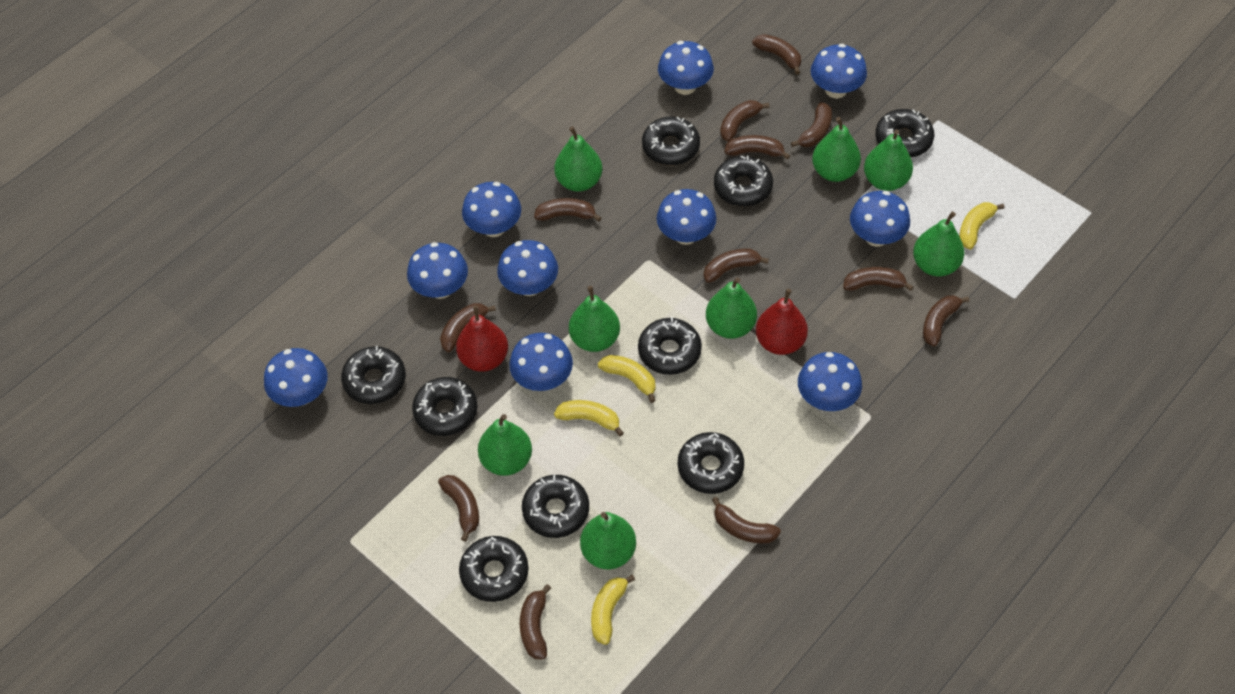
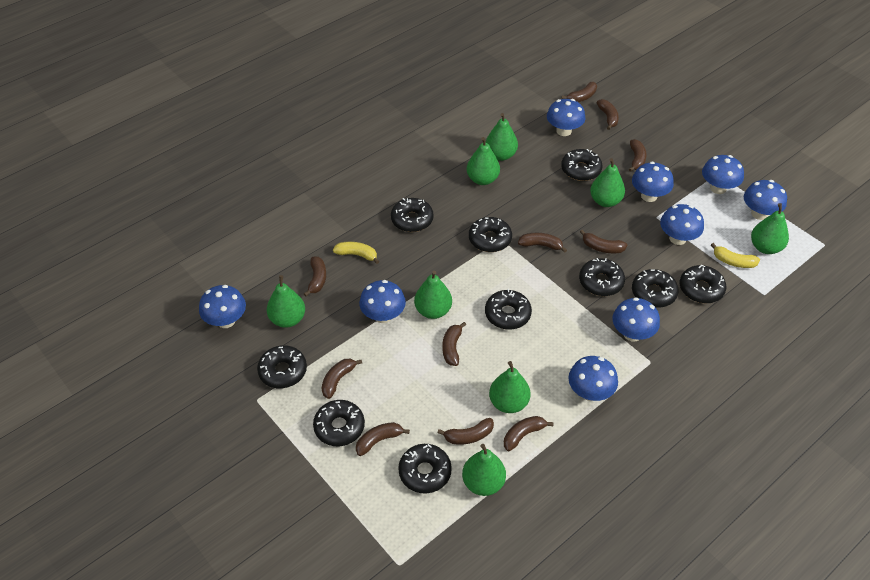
black donut: [341,346,406,404] [412,377,478,436] [459,536,529,602] [522,475,589,538] [638,317,702,375] [642,117,700,166] [678,432,744,494] [714,155,773,207] [875,109,934,157] = 9 -> [257,345,307,388] [313,400,365,446] [391,198,434,232] [398,444,452,493] [469,217,512,252] [485,289,532,330] [561,149,603,181] [579,258,625,296] [632,269,679,308] [680,265,726,303] = 10
blue mushroom: [264,348,328,407] [407,242,468,299] [462,182,521,237] [497,240,558,296] [509,333,573,391] [657,189,716,245] [658,41,714,95] [798,352,862,411] [811,44,867,98] [850,191,910,247] = 10 -> [199,285,246,328] [359,280,406,323] [547,99,585,136] [568,356,618,401] [613,297,660,342] [632,162,674,202] [660,204,704,245] [702,155,744,194] [744,180,787,220] = 9
brown banana: [438,475,479,542] [440,303,496,353] [520,584,551,660] [534,198,601,222] [704,249,769,283] [712,497,781,544] [720,100,770,142] [724,135,790,160] [752,34,801,75] [791,102,832,147] [843,267,913,291] [923,295,970,346] = 12 -> [304,256,326,296] [321,359,362,399] [356,422,410,456] [438,418,494,445] [442,322,466,366] [504,416,554,451] [518,233,567,253] [562,82,597,102] [580,230,627,253] [597,99,619,130] [629,139,647,172] = 11
red pear: [456,306,508,372] [756,289,808,355] = 2 -> none = 0
yellow banana: [554,400,624,436] [591,575,635,645] [598,355,656,403] [959,202,1004,250] = 4 -> [333,242,380,264] [711,243,760,268] = 2

